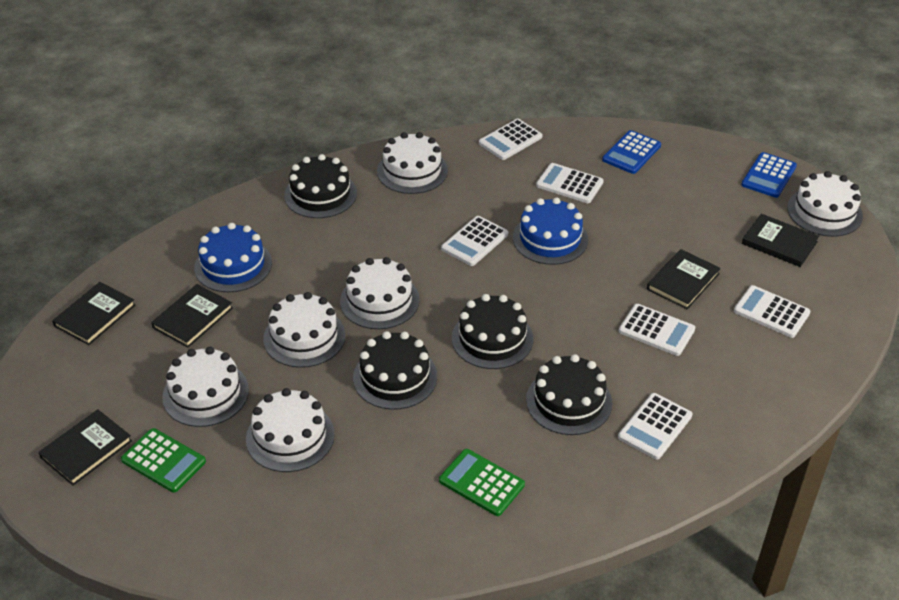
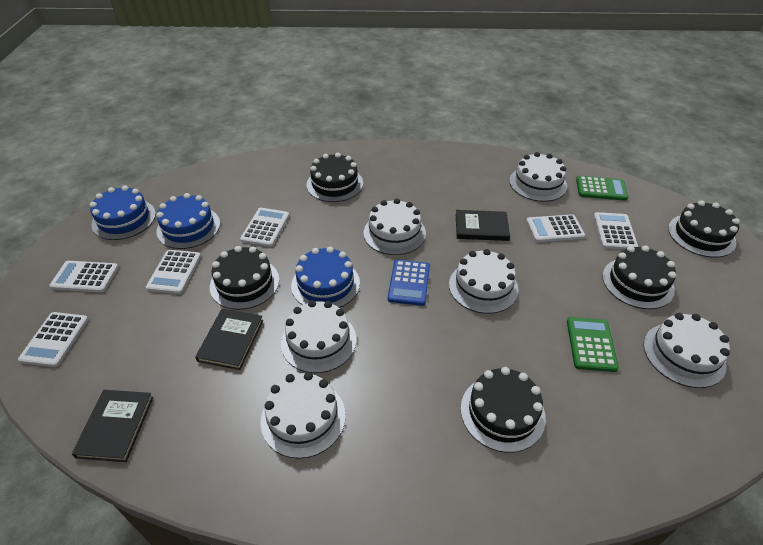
black book: [38,409,132,486] [52,282,135,345] [151,284,233,348] [647,249,721,309] [742,214,819,267] = 5 -> [72,390,153,462] [195,309,263,370] [456,210,510,241] = 3
black cake: [284,154,357,218] [353,331,437,410] [452,294,533,369] [526,354,612,435] = 4 -> [210,246,279,310] [306,153,363,202] [461,367,546,453] [602,246,676,309] [668,200,740,258] = 5
blue cake: [194,223,272,292] [513,197,588,265] = 2 -> [90,185,156,240] [156,193,220,249] [291,247,360,308] = 3
blue calculator: [602,130,661,174] [741,152,797,198] = 2 -> [388,260,430,306] = 1

